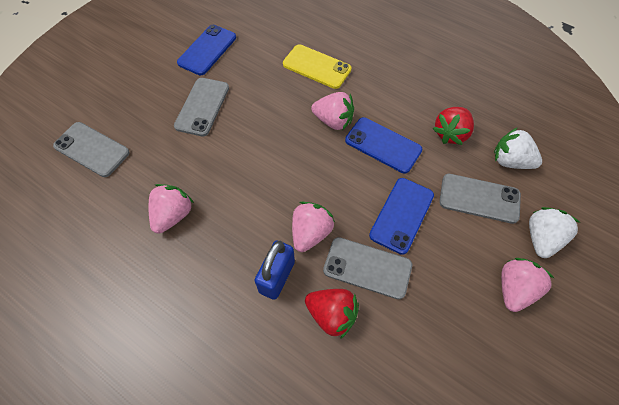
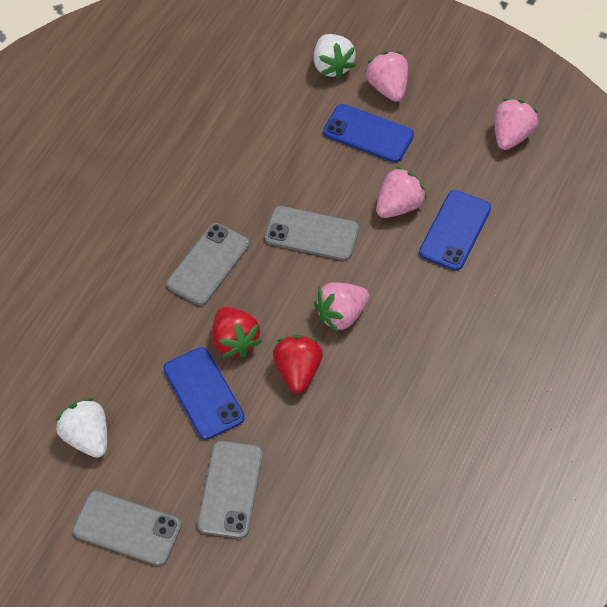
blue padlock: [254,240,295,300] = 1 -> none = 0
yellow phone: [283,44,352,89] = 1 -> none = 0

